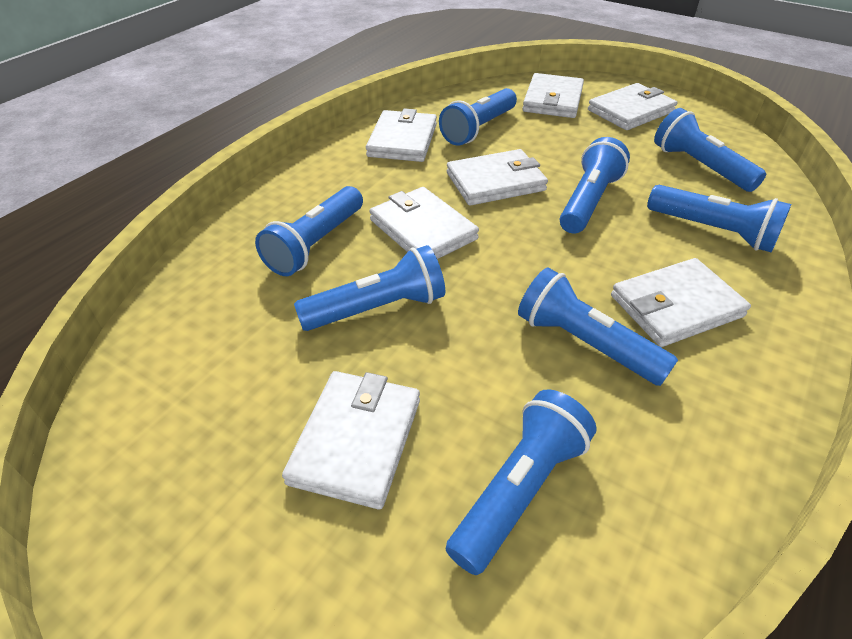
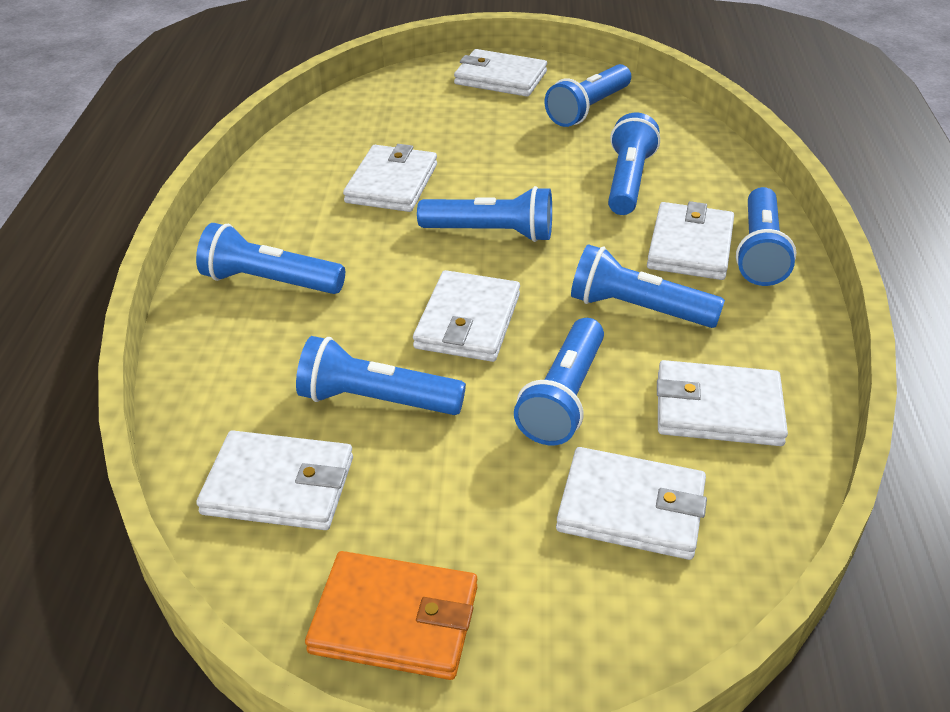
orange wallet: none = 0 -> [305,551,477,680] = 1

